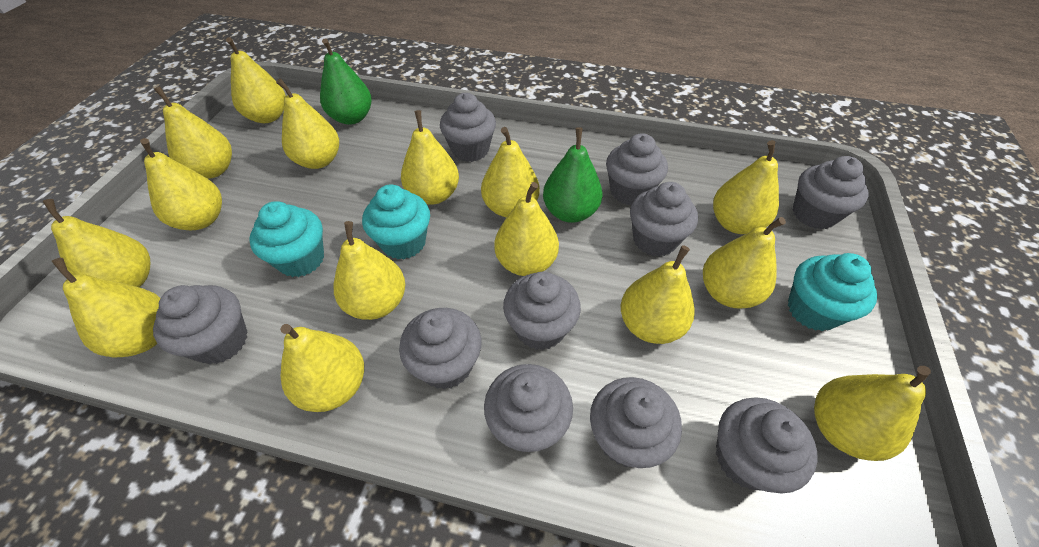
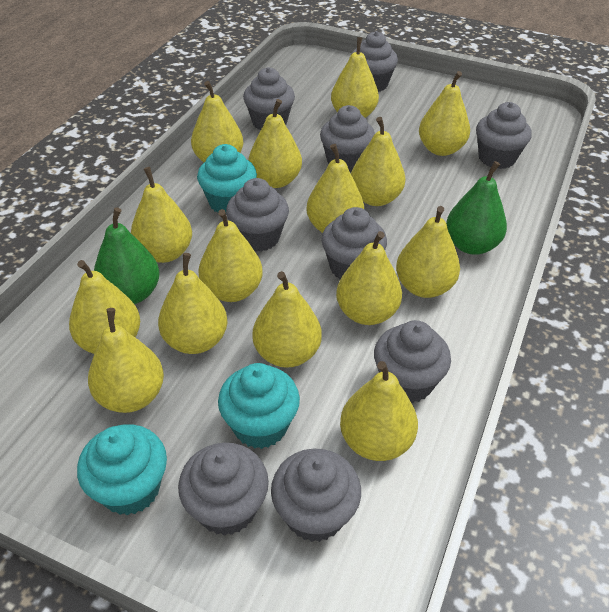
grey cupcake: [153,285,248,364] [399,308,481,389] [440,93,496,162] [484,364,573,452] [503,272,581,350] [590,377,682,468] [606,133,668,205] [630,182,698,256] [716,397,818,494] [793,156,869,230] = 10 -> [178,443,269,536] [226,178,289,252] [243,67,295,130] [271,449,361,542] [320,105,375,172] [321,207,387,280] [351,31,398,92] [374,320,451,403] [476,102,532,169] = 9

